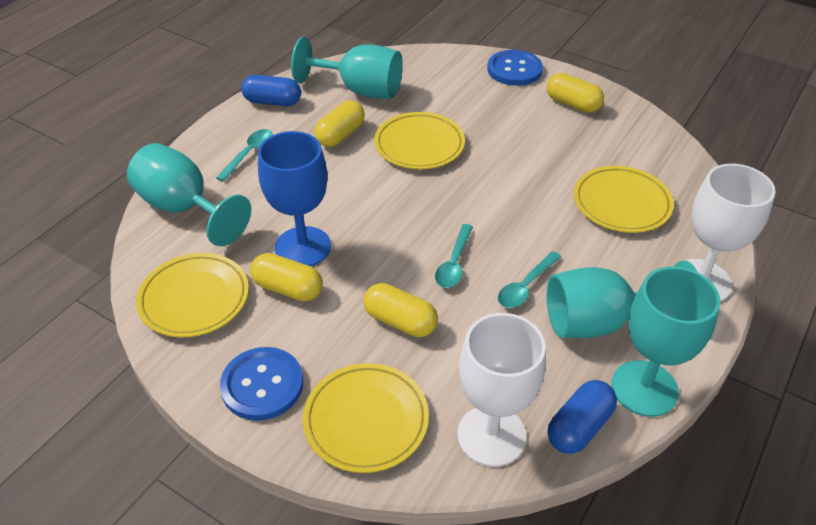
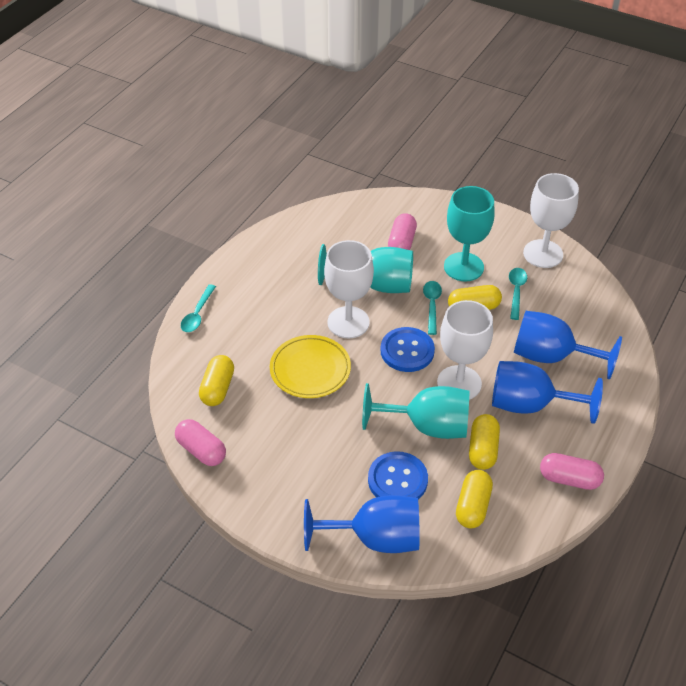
blue capsule: [241,75,301,106] [548,380,617,454] = 2 -> none = 0
blue goblet: [258,131,331,266] = 1 -> [304,495,420,553] [492,361,603,424] [514,311,622,379] = 3
pink capsule: none = 0 -> [175,419,226,466] [388,213,417,250] [540,453,604,490] = 3
turquoise goblet: [127,143,251,246] [291,37,403,99] [547,260,698,338] [611,266,720,417] = 4 -> [318,244,413,293] [362,383,469,439] [444,186,494,282] = 3
white goblet: [457,313,546,467] [685,164,776,302] = 2 -> [324,240,374,338] [437,300,493,400] [523,173,579,268] = 3
yellow plate: [136,253,249,338] [303,363,429,473] [374,112,465,169] [574,166,674,233] = 4 -> [270,335,351,398] = 1

